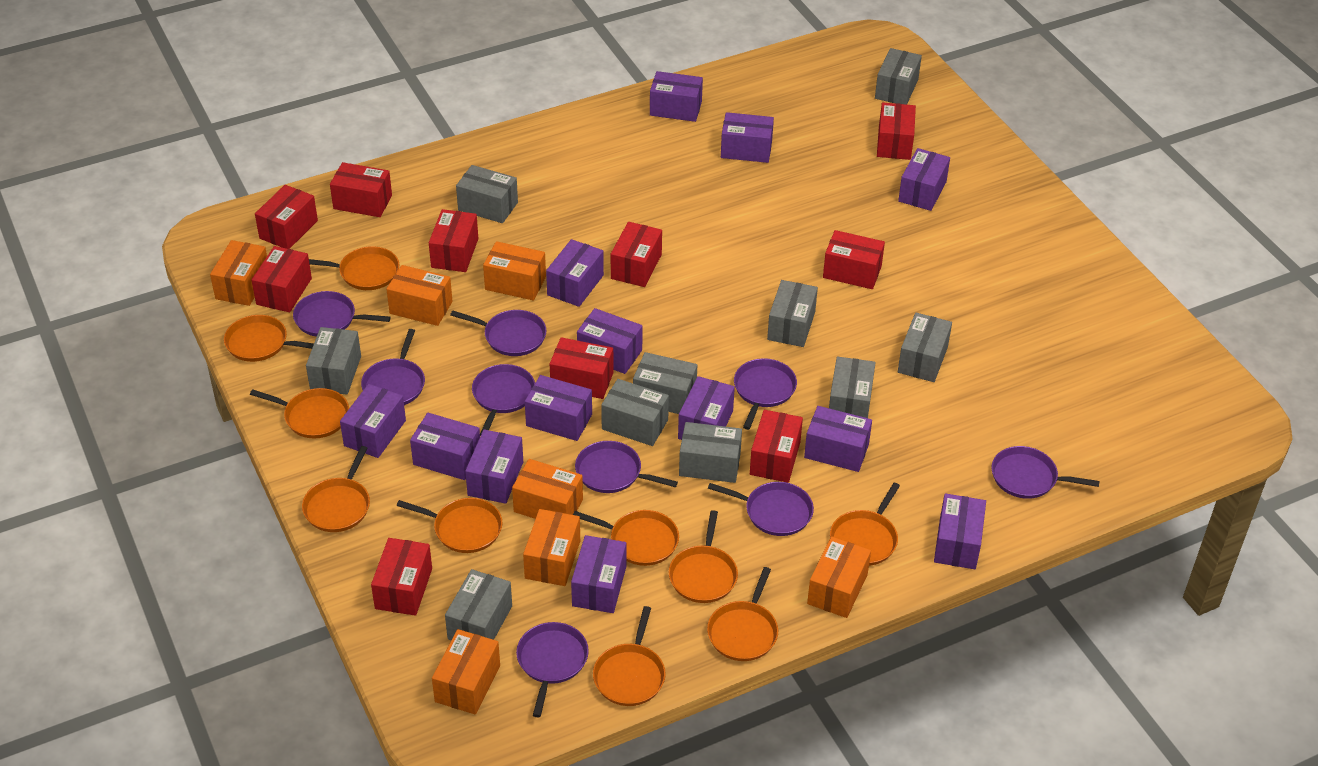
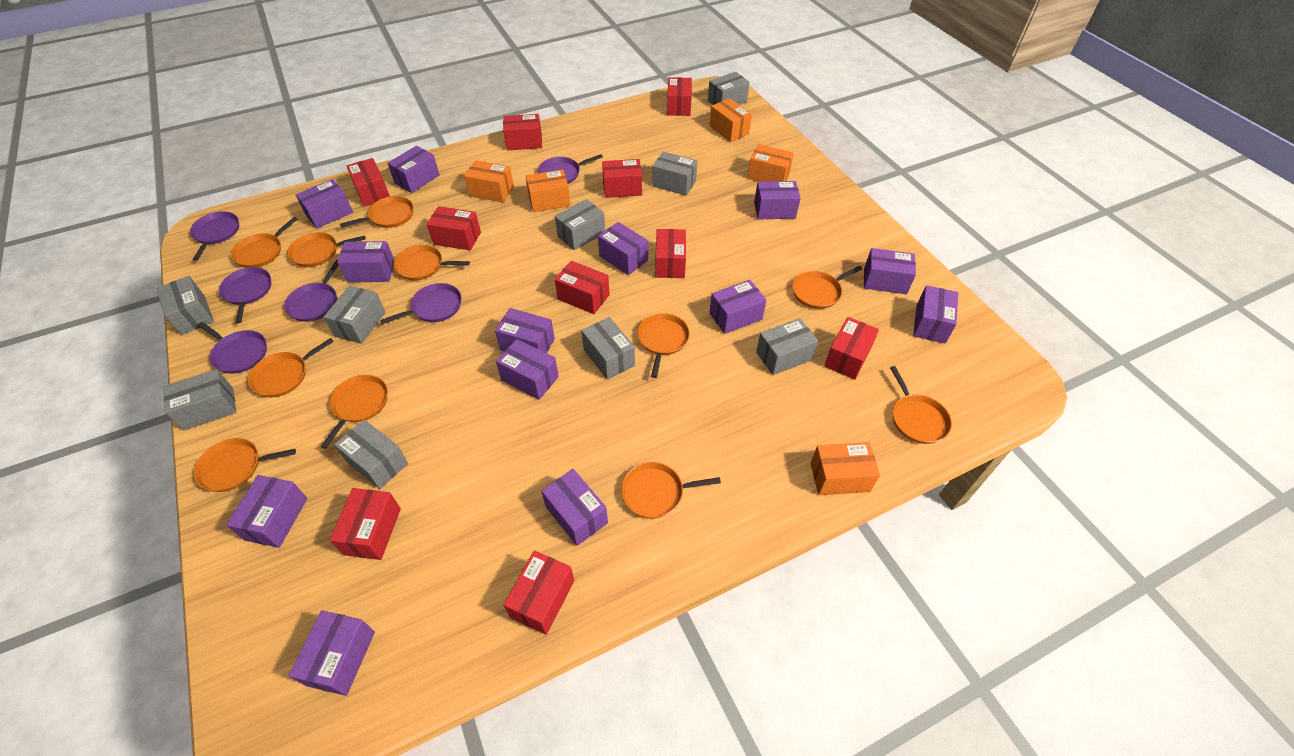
grey box: [306,327,361,395] [445,569,512,640] [456,165,518,223] [601,379,669,446] [633,352,697,414] [679,422,742,483] [767,280,818,347] [829,357,875,418] [875,48,922,105] [898,313,952,382] = 10 -> [156,276,214,335] [164,369,236,430] [324,286,386,344] [334,420,408,489] [555,199,605,250] [582,317,635,380] [652,152,697,196] [708,72,750,105] [756,318,818,375] = 9
orange box: [210,240,267,306] [387,265,453,326] [432,629,500,715] [483,241,546,301] [512,459,583,519] [523,509,580,586] [807,537,871,618] = 7 -> [464,160,514,203] [526,170,571,212] [710,98,752,142] [748,144,794,182] [810,442,880,495] = 5
orange pan: [224,315,314,362] [250,388,349,439] [302,446,370,532] [309,246,400,290] [397,498,502,553] [573,510,679,566] [593,606,666,706] [669,510,738,603] [707,567,778,661] [830,483,900,566] = 10 -> [194,438,296,492] [231,217,298,268] [248,338,334,397] [287,232,366,267] [321,375,388,449] [340,196,414,228] [393,245,470,281] [621,462,721,519] [637,313,690,378] [792,266,862,309] [890,366,952,444] = 11
purple pan: [293,291,391,337] [361,329,425,405] [450,310,546,356] [472,364,535,436] [516,622,589,717] [575,441,678,493] [708,482,814,536] [734,358,797,430] [991,446,1100,499] = 9 -> [190,211,239,261] [198,322,267,374] [219,267,271,323] [284,260,339,322] [380,283,462,324] [538,154,603,184] = 6

